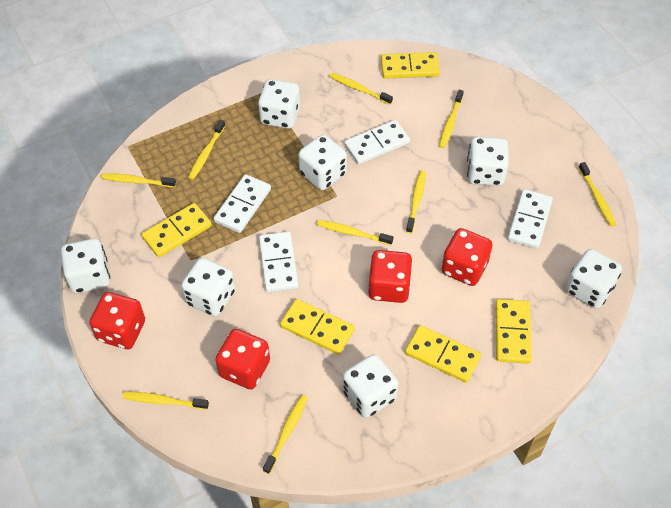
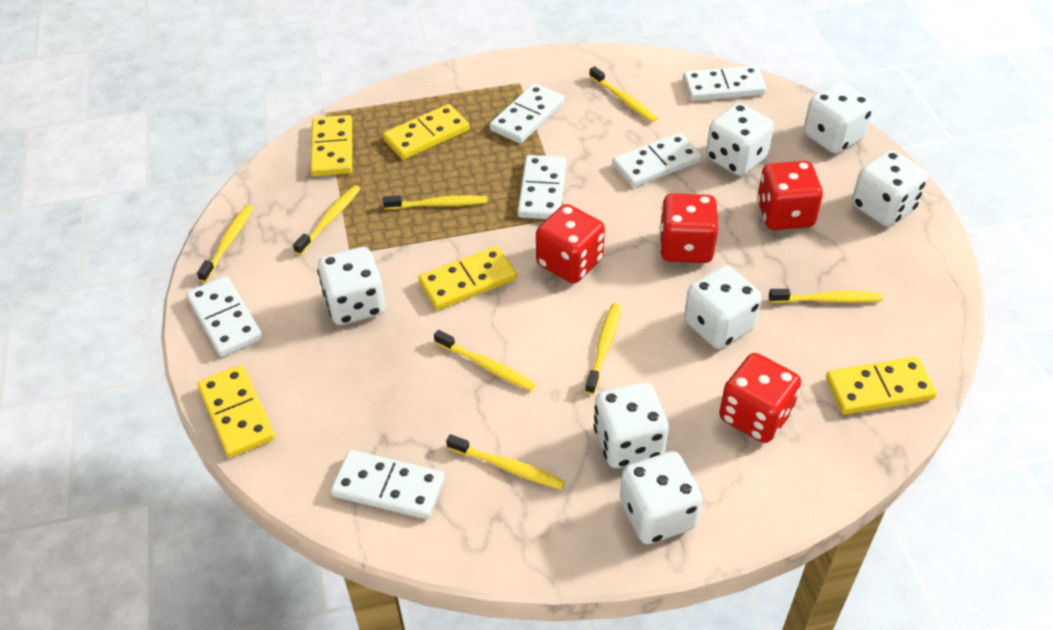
white domino: [213,174,271,233] [259,232,299,292] [344,120,410,165] [507,189,553,249] = 4 -> [186,276,263,357] [331,450,445,519] [490,83,564,144] [518,155,566,219] [612,133,702,188] [683,65,766,101] = 6
yellow toothbrush: [101,173,176,187] [122,392,209,410] [188,120,225,180] [263,395,308,474] [317,220,393,245] [329,73,393,105] [406,171,426,233] [439,90,464,148] [579,162,616,227] = 9 -> [197,205,253,282] [293,185,361,255] [383,195,487,210] [434,330,536,391] [446,434,565,489] [585,303,621,394] [589,66,658,123] [769,289,883,303] = 8

